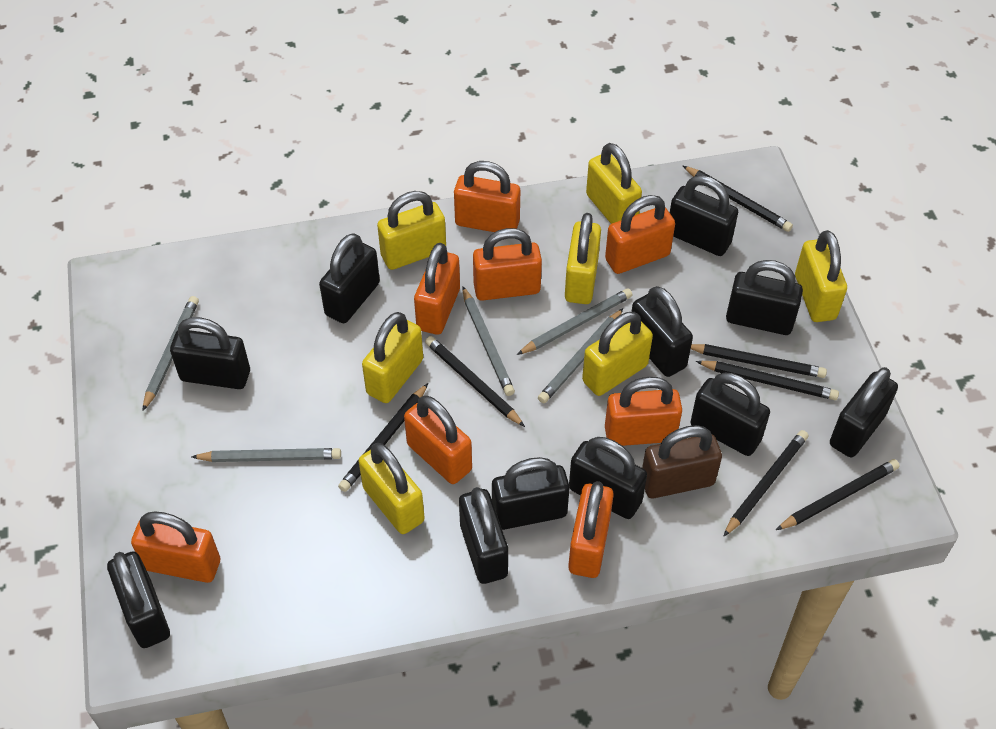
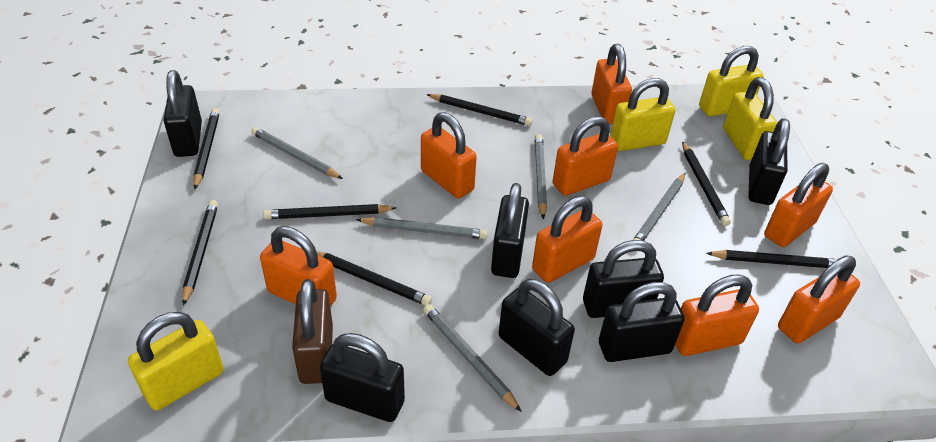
black padlock: [107,551,170,648] [170,317,250,389] [319,233,380,323] [459,487,508,584] [492,457,570,530] [569,437,647,519] [631,286,693,377] [670,175,738,256] [691,372,770,456] [726,260,803,335] [830,367,898,457] = 11 -> [164,70,202,157] [320,333,405,422] [491,183,529,278] [499,279,575,376] [583,240,664,318] [599,282,685,362] [748,118,790,205] = 7
yellow padlock: [358,443,425,534] [362,312,423,403] [377,191,446,270] [565,213,601,304] [582,312,653,396] [586,143,642,224] [795,230,847,322] = 7 -> [128,312,224,411] [610,78,676,151] [699,46,764,117] [723,77,777,160] = 4

